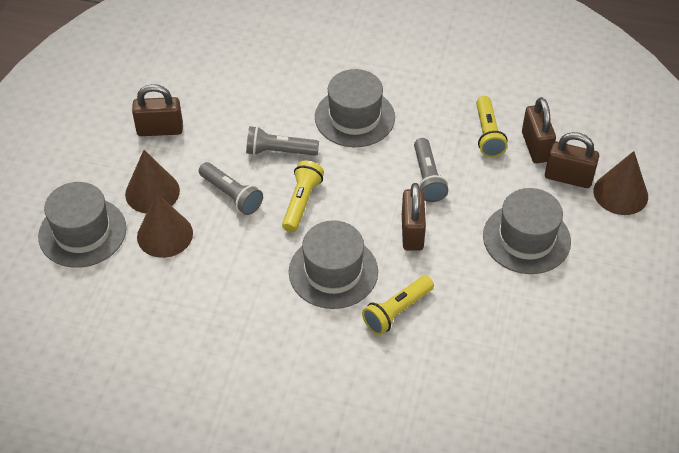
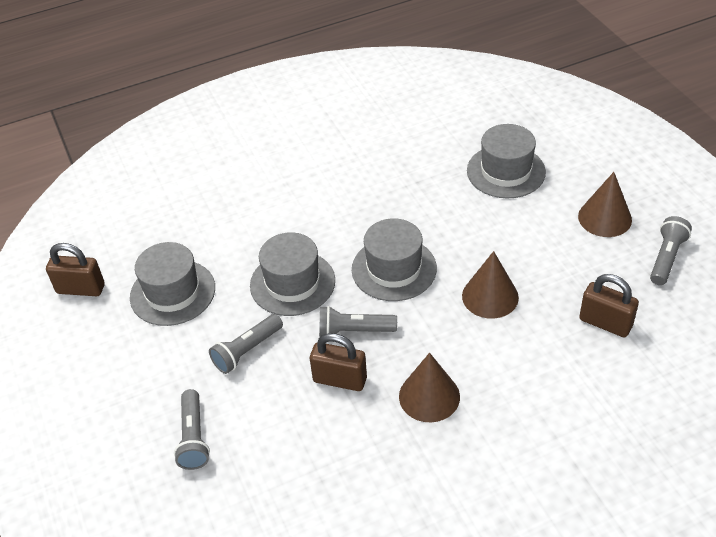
brown padlock: [132,84,183,136] [402,183,426,251] [522,97,556,163] [545,132,599,188] = 4 -> [46,243,105,296] [310,333,367,391] [579,274,639,337] = 3
grey flashlight: [199,162,263,215] [246,126,319,156] [414,138,448,202] = 3 -> [174,389,210,470] [209,314,283,374] [319,306,397,337] [650,216,692,285] = 4
yellow flashlight: [282,161,324,232] [362,276,434,335] [476,96,508,157] = 3 -> none = 0

